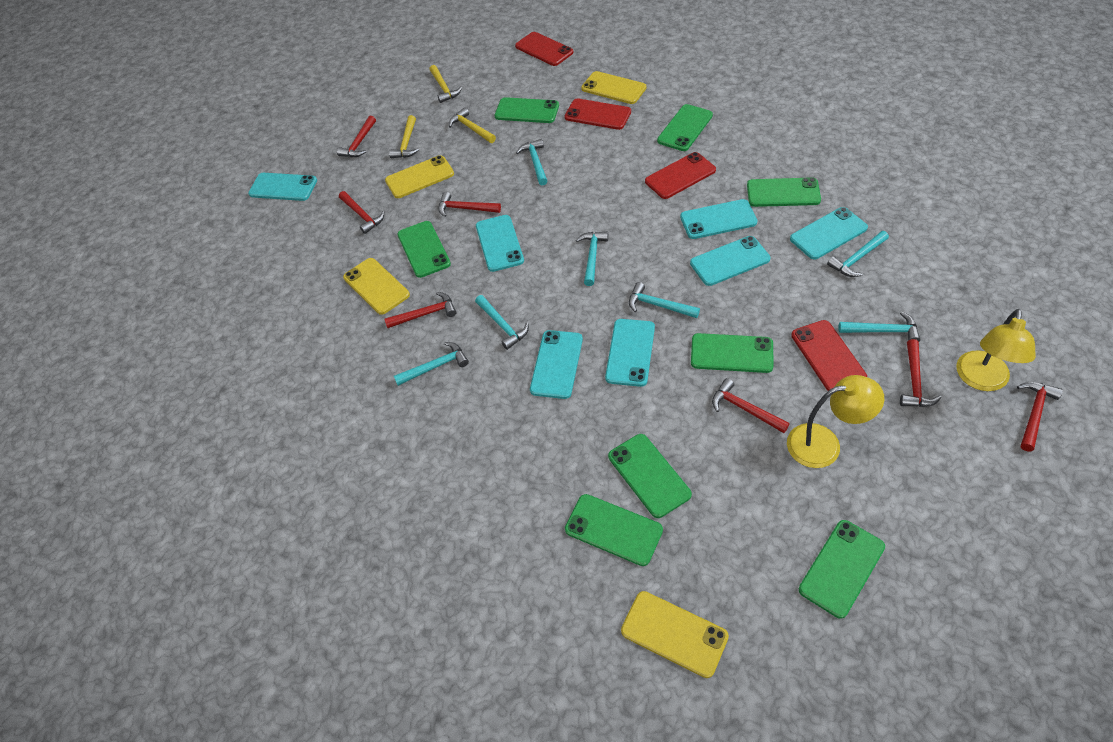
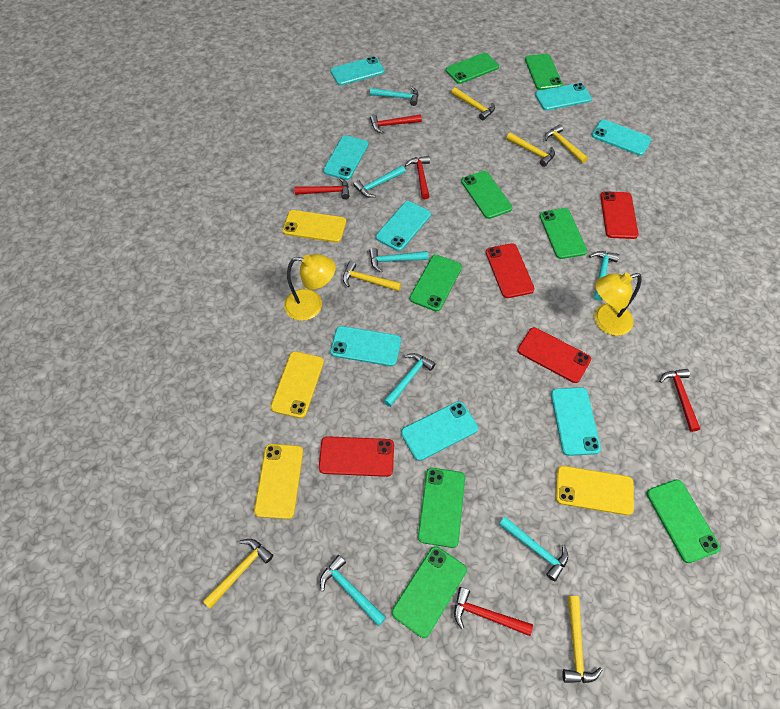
red hammer: [337,116,376,157] [339,191,384,234] [384,292,456,328] [438,192,501,217] [712,378,790,433] [900,339,941,407] [1017,382,1063,451] = 7 -> [294,177,349,199] [370,114,422,134] [405,156,430,199] [454,587,533,636] [659,369,700,432] = 5
turquoise phone: [248,173,317,201] [476,215,524,272] [530,330,583,399] [605,319,655,387] [680,199,757,239] [690,236,770,286] [790,207,868,259] = 7 -> [323,135,369,180] [330,56,385,86] [330,326,401,366] [376,201,431,251] [401,401,478,461] [535,83,592,111] [551,387,601,456] [592,119,652,156] = 8
yellow hammer: [389,115,419,158] [429,65,462,103] [449,107,496,143] = 3 -> [203,539,273,609] [343,261,401,291] [451,87,495,120] [506,132,555,167] [545,125,588,163] [562,596,602,683] = 6

